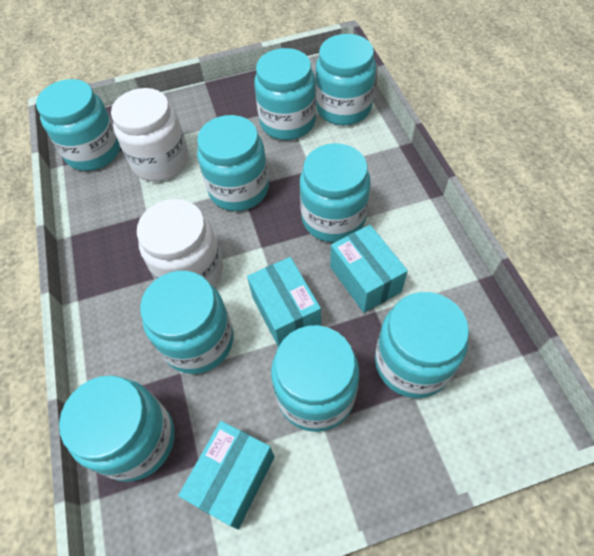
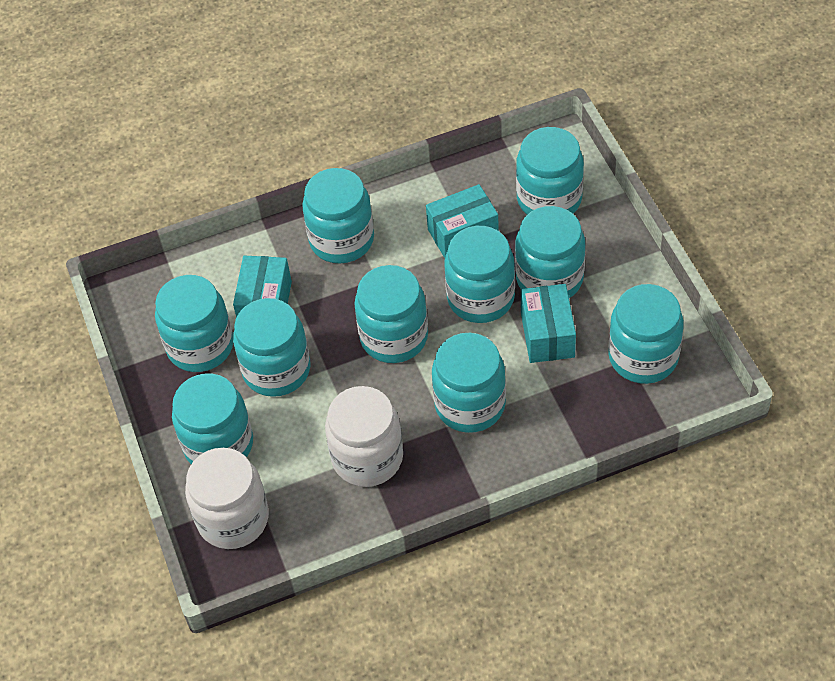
turquoise jar: [36,79,120,171] [59,375,174,482] [140,271,233,374] [197,115,269,211] [254,48,316,140] [271,325,359,432] [300,143,371,242] [315,34,376,125] [375,292,469,398] = 9 -> [155,275,233,372] [172,373,253,464] [233,298,310,397] [302,168,374,263] [354,265,428,363] [432,333,506,433] [444,226,515,323] [515,206,585,298] [516,127,584,215] [608,284,684,384] = 10

